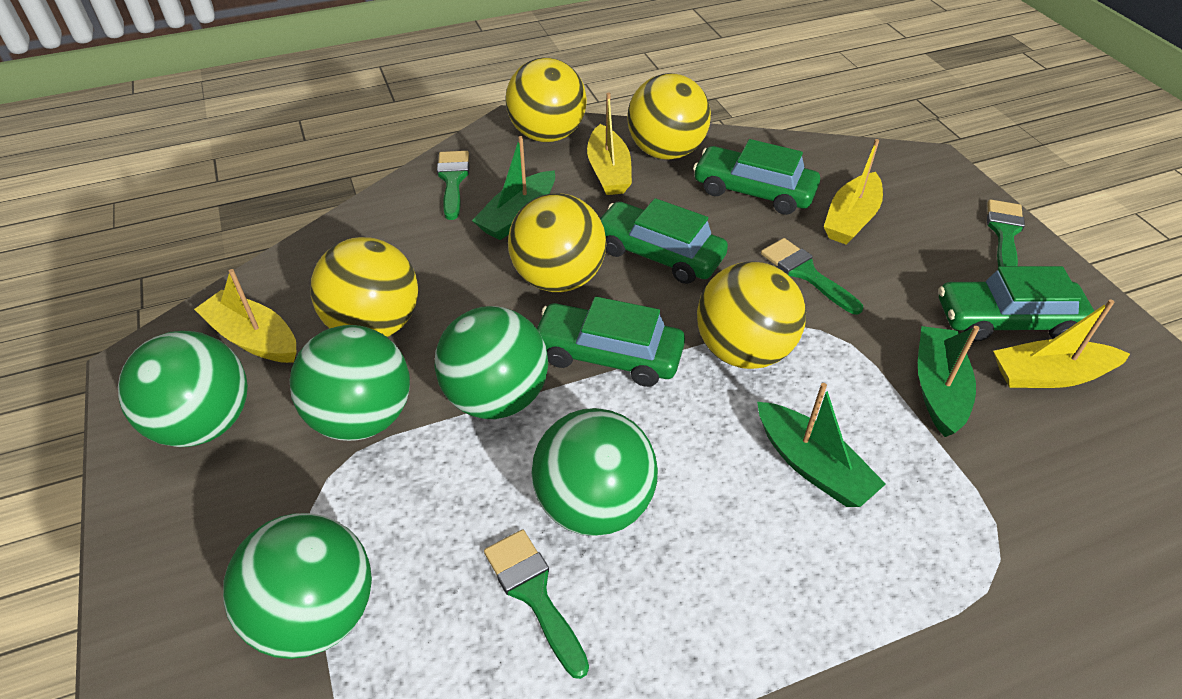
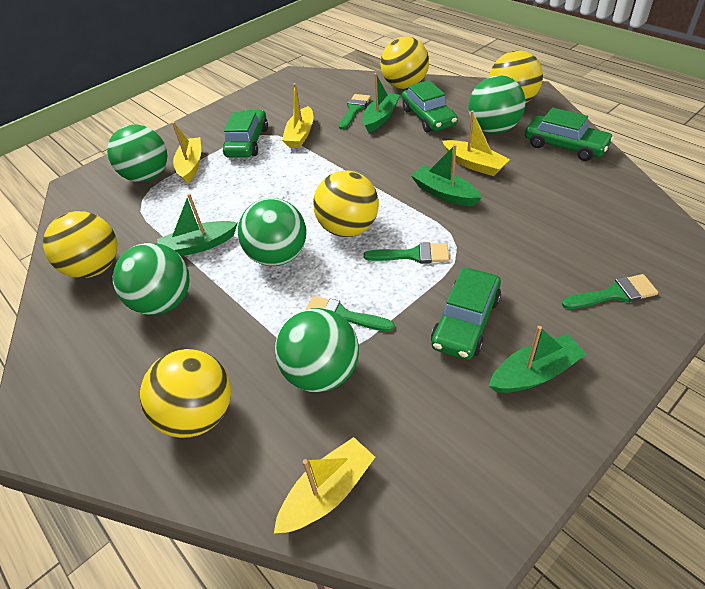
green boat: [472,136,555,240] [757,383,886,507] [918,326,979,437] = 3 -> [157,193,238,256] [363,73,400,133] [411,144,482,206] [489,326,587,393] = 4

